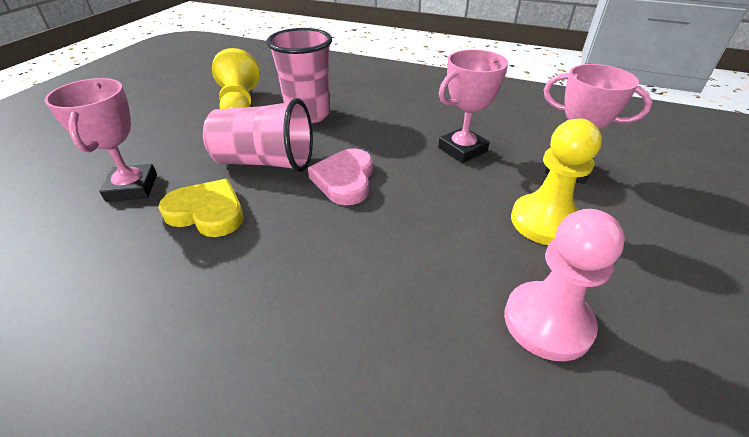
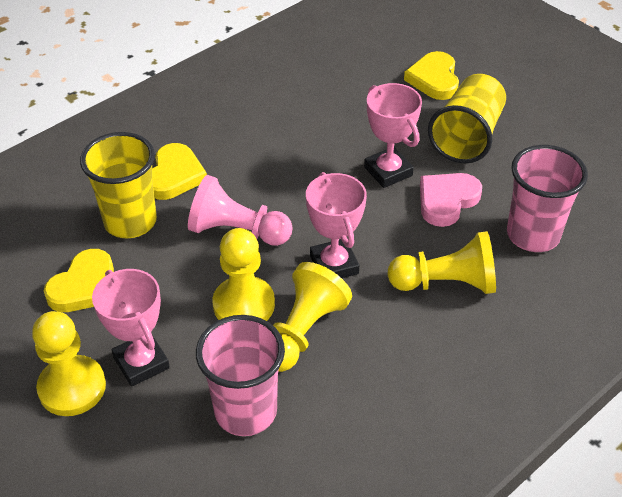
yellow cup: none = 0 -> [80,132,157,239] [428,74,506,163] = 2
yellow heart: [158,179,243,237] = 1 -> [44,249,114,312] [152,143,207,200] [404,51,459,100] = 3
yellow pawn: [212,48,259,109] [511,118,602,245] = 2 -> [32,311,106,416] [212,228,275,321] [273,262,352,372] [387,231,496,294] = 4

